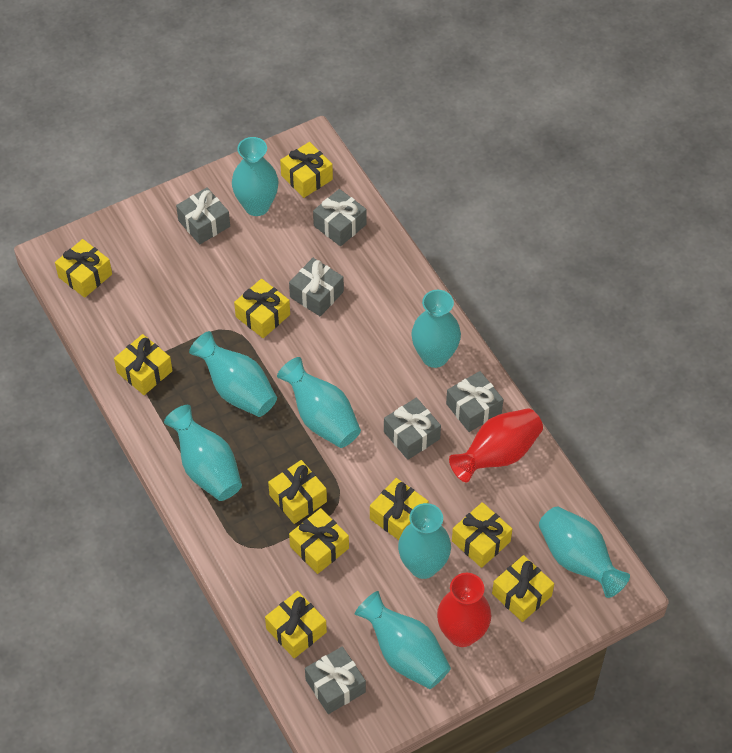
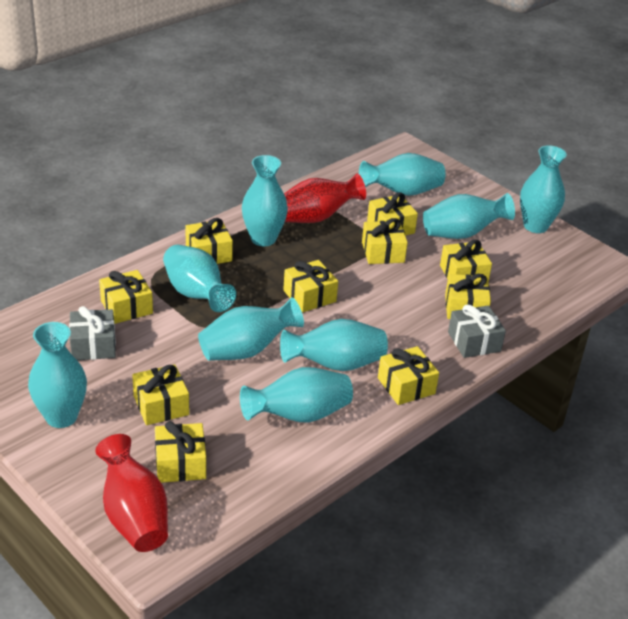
grey gift: [176,187,230,245] [289,258,344,316] [305,646,366,714] [313,189,367,246] [384,398,441,460] [446,371,503,432] = 6 -> [69,306,116,360] [448,305,506,358] = 2
turquoise vase: [164,405,242,501] [189,331,277,417] [232,137,279,216] [277,357,361,448] [355,591,451,689] [398,503,451,579] [411,290,461,368] [539,506,630,598] = 8 -> [28,322,87,428] [163,245,236,312] [198,297,304,361] [240,367,353,423] [242,155,288,246] [280,319,388,371] [359,153,446,196] [423,193,515,239] [520,145,567,233] = 9

